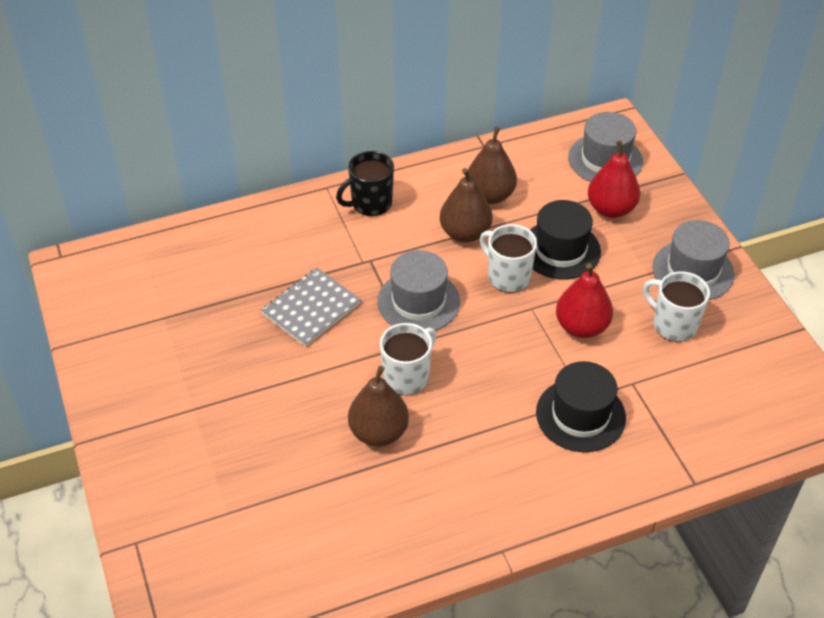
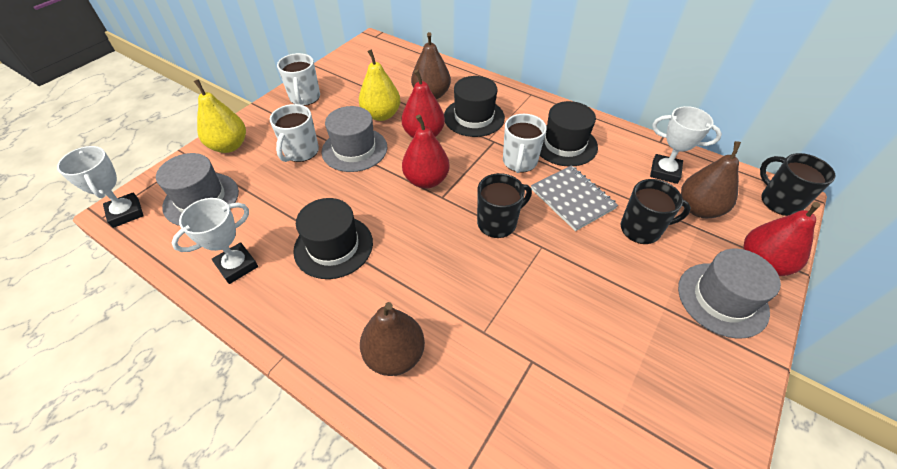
black hat: [530,200,601,280] [536,361,626,452] = 2 -> [293,198,373,279] [444,76,505,137] [540,101,598,166] = 3
black mug: [336,151,394,216] = 1 -> [477,173,532,238] [621,179,691,244] [760,153,835,216] = 3
red pear: [556,263,613,338] [588,140,640,218] = 2 -> [401,69,445,138] [402,115,450,189] [743,202,820,276] = 3
white trophy: none = 0 -> [57,146,144,228] [172,198,258,284] [650,106,722,184] = 3
yellow pear: none = 0 -> [194,79,246,153] [359,49,401,121] = 2

